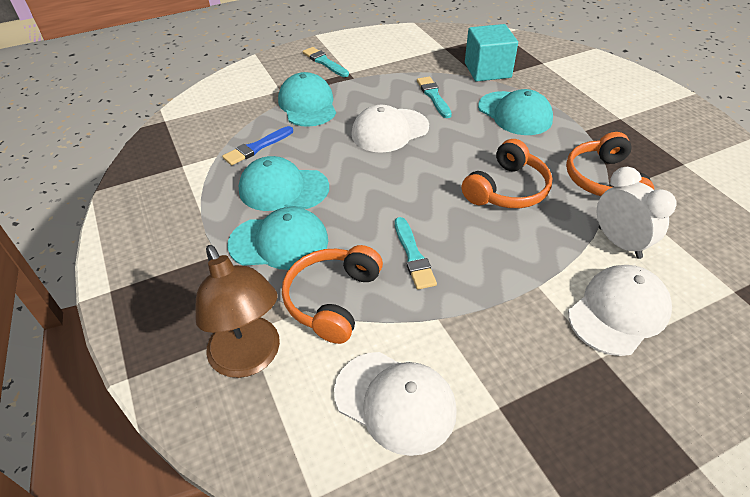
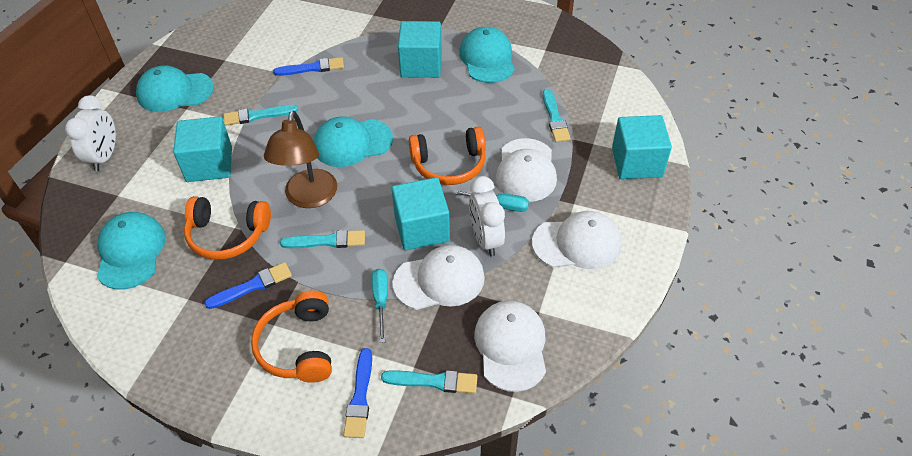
blue brush: [222,126,293,165] = 1 -> [204,262,292,309] [273,57,344,76] [343,348,372,438] = 3
turquoise brush: [303,47,349,77] [395,217,437,290] [417,76,452,118] = 3 -> [223,105,298,126] [280,230,365,248] [381,370,477,394] [543,89,571,142] = 4
turquoise cube: [465,24,518,82] = 1 -> [173,116,232,182] [392,177,450,250] [398,21,442,78] [612,115,672,179] = 4
turquoise screwdriver: none = 0 -> [372,269,388,343] [453,190,529,212] = 2
white cap: [334,352,457,456] [351,105,429,153] [568,265,672,356] = 3 -> [393,245,485,310] [474,301,546,392] [496,138,557,202] [532,211,622,269] = 4
white clock: [597,167,677,259] = 1 -> [65,95,116,171] [469,176,505,257] = 2

